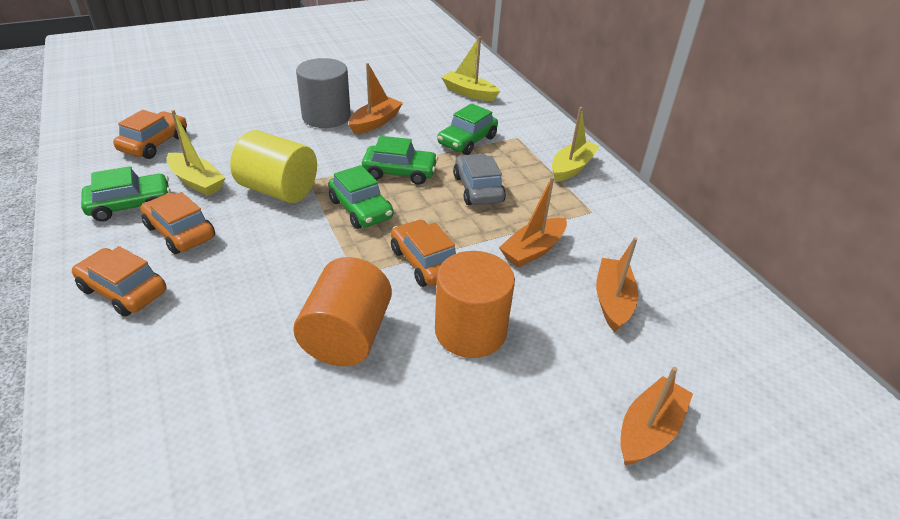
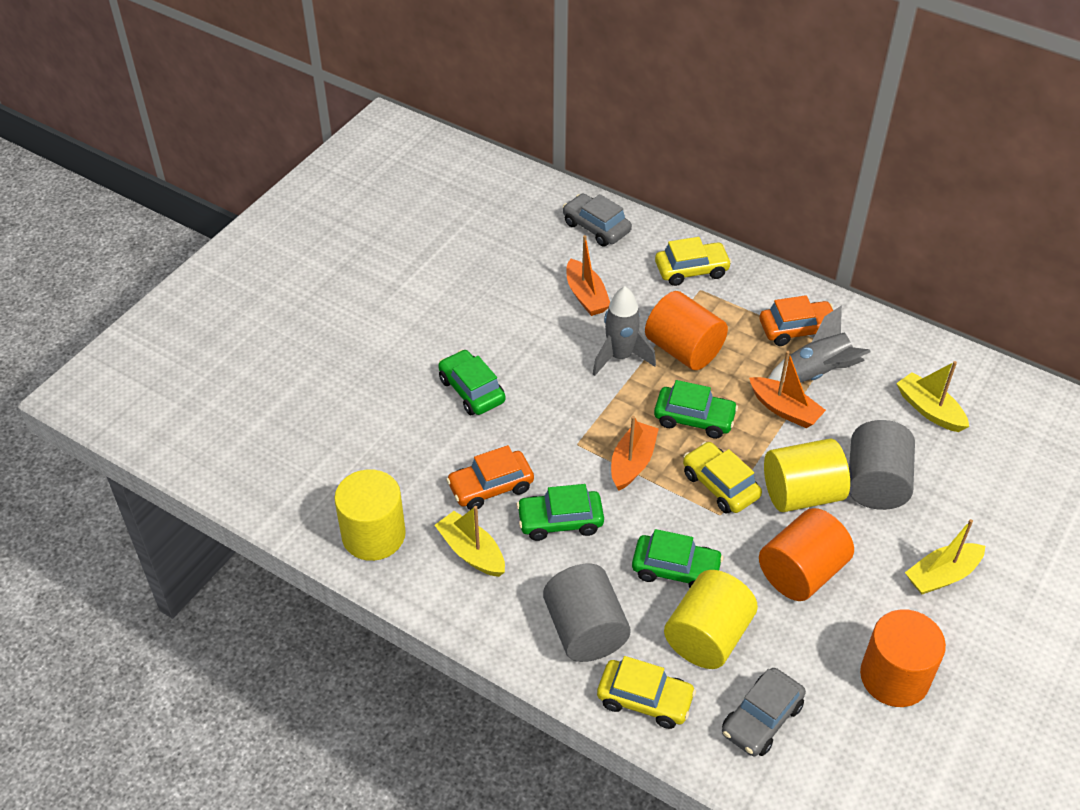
grey car: [453,154,506,205] = 1 -> [563,193,632,247] [722,668,806,756] = 2
grey cylinder: [296,58,351,128] = 1 -> [543,564,631,662] [849,420,915,510] = 2
grey rocket: none = 0 -> [593,286,656,376] [768,305,871,383] = 2
orange boat: [349,63,403,134] [499,177,567,268] [596,237,639,332] [620,367,693,465] = 4 -> [567,235,610,316] [611,416,659,490] [749,351,826,428] = 3
orange car: [72,246,166,317] [113,110,187,159] [140,192,215,254] [391,219,456,287] = 4 -> [446,445,534,510] [760,295,833,346] = 2
orange cylinder: [293,257,392,367] [435,251,515,358] = 2 -> [645,291,728,370] [759,508,854,601] [860,609,946,707] = 3
yellow car: none = 0 -> [597,656,696,729] [655,237,732,286] [683,442,762,513] = 3
yellow cylinder: [230,130,317,203] = 1 -> [334,469,406,561] [664,570,758,669] [764,439,850,512] = 3

